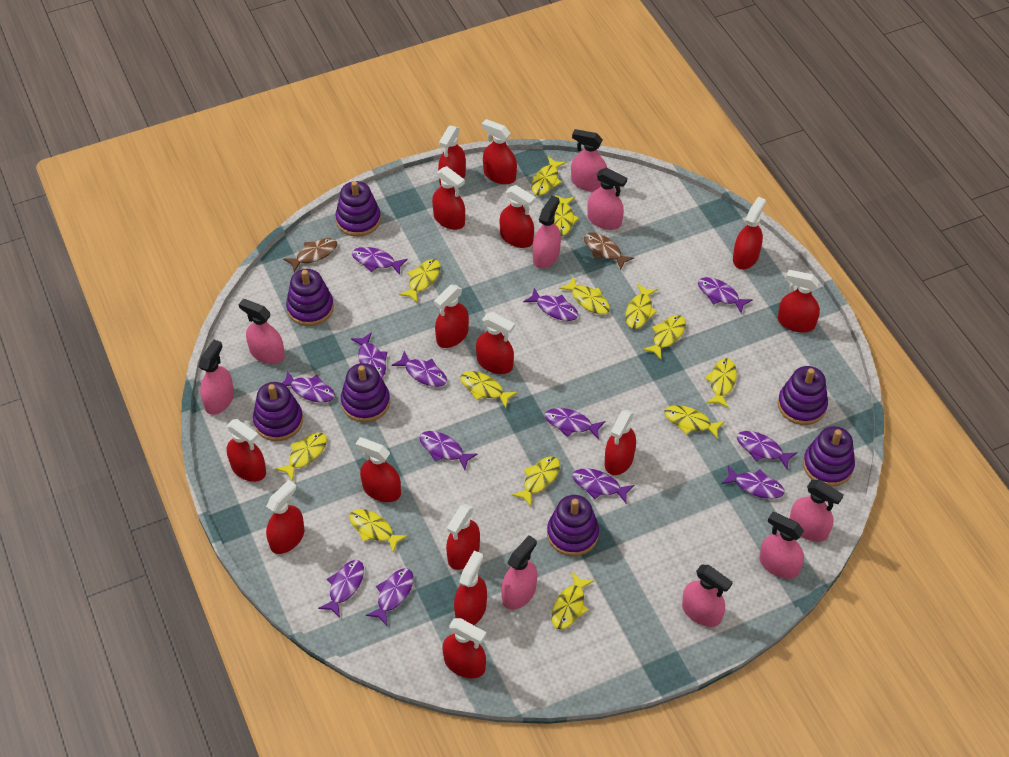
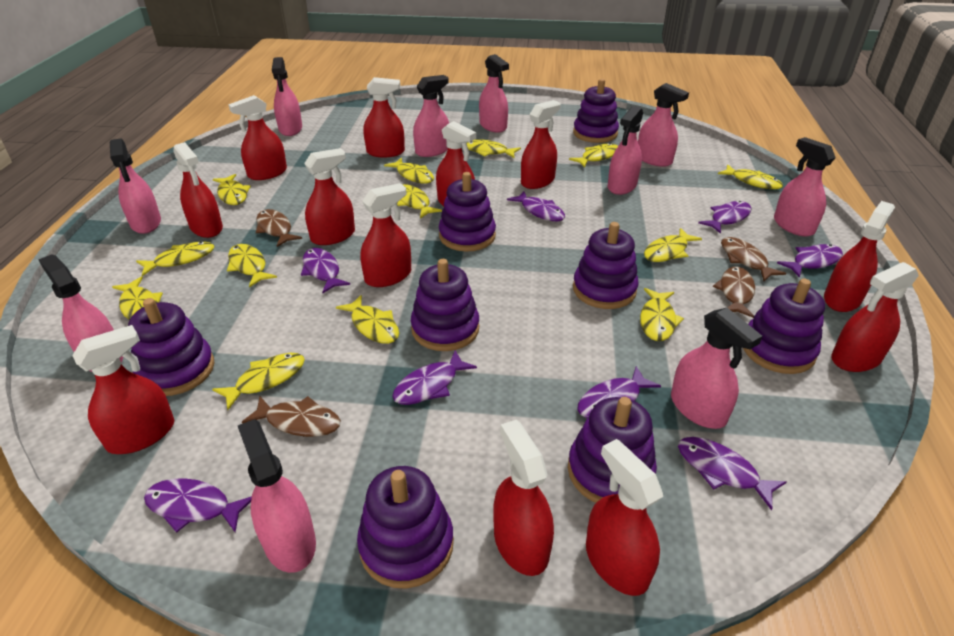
brown fish: [283,238,337,272] [584,232,634,270] = 2 -> [242,396,341,437] [256,209,302,247] [713,267,755,318] [721,237,786,281] = 4
pink spray bottle: [199,340,234,415] [239,299,285,364] [501,535,537,610] [533,196,561,269] [571,129,607,192] [588,168,627,230] [682,564,733,627] [759,512,804,579] [789,480,844,542] = 9 -> [38,254,123,372] [110,138,161,234] [238,419,316,573] [272,57,302,136] [413,75,449,157] [479,54,509,133] [608,106,643,195] [638,83,689,167] [671,308,762,429] [774,137,836,236] = 10
purple fish: [282,370,335,403] [318,560,364,618] [351,332,387,377] [352,247,408,275] [366,568,414,626] [391,351,447,387] [419,431,478,470] [523,288,579,321] [545,408,605,440] [572,468,635,504] [698,277,752,313] [721,465,785,499] [737,431,797,470] = 13 -> [144,478,252,533] [301,248,350,293] [392,350,477,405] [507,191,565,221] [578,366,661,418] [678,437,786,511] [698,201,751,234] [777,244,843,277] = 8
purple stacking toy: [253,382,303,441] [286,269,334,326] [335,181,381,237] [341,363,390,422] [547,495,599,556] [778,366,828,425] [803,426,855,487] = 7 -> [128,298,214,396] [357,466,454,589] [411,259,479,351] [439,172,496,252] [568,397,657,503] [573,79,619,143] [573,222,638,309] [743,279,825,374] = 8
red spray bottle: [227,419,266,482] [266,480,305,554] [355,437,401,502] [432,166,465,230] [434,285,469,348] [438,125,466,186] [443,618,486,678] [446,504,480,570] [454,551,487,625] [476,312,515,374] [482,119,517,184] [500,185,536,248] [605,410,636,475] [733,197,766,269] [778,270,820,332] = 15 -> [72,325,174,454] [173,142,223,238] [228,95,287,180] [304,148,355,245] [361,183,411,287] [363,77,405,157] [436,121,476,206] [493,420,554,576] [521,100,560,189] [586,439,663,596] [824,201,895,312] [831,262,919,372] = 12

